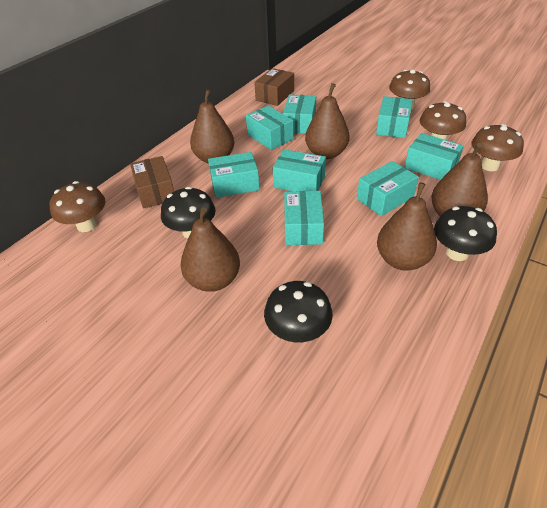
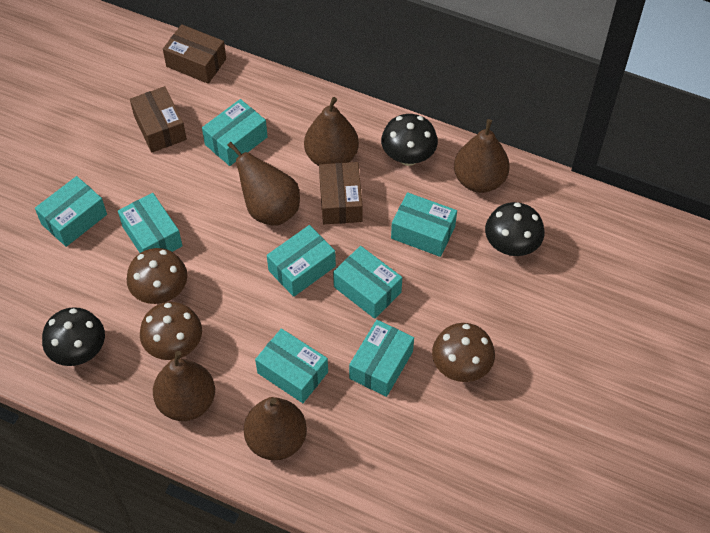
brown box: [130,156,174,209] [254,68,294,106] = 2 -> [130,86,187,153] [163,24,226,84] [319,162,363,225] = 3
brown mushroom: [49,181,106,232] [389,70,430,110] [420,101,466,140] [471,124,524,171] = 4 -> [127,248,187,304] [140,302,202,360] [432,323,495,382] = 3

